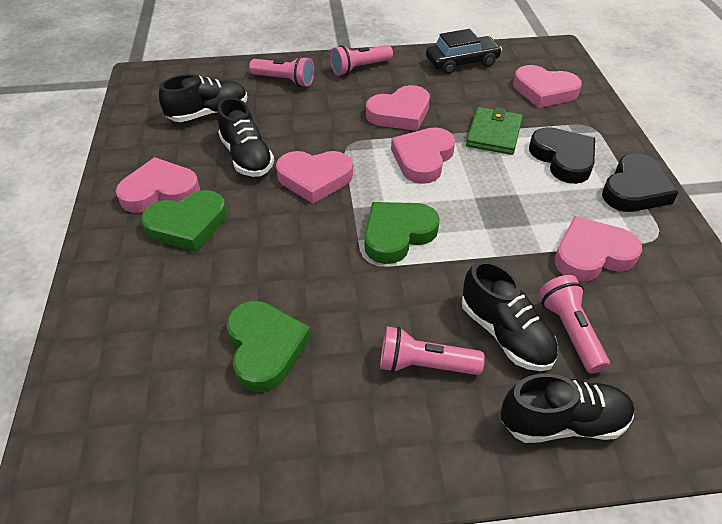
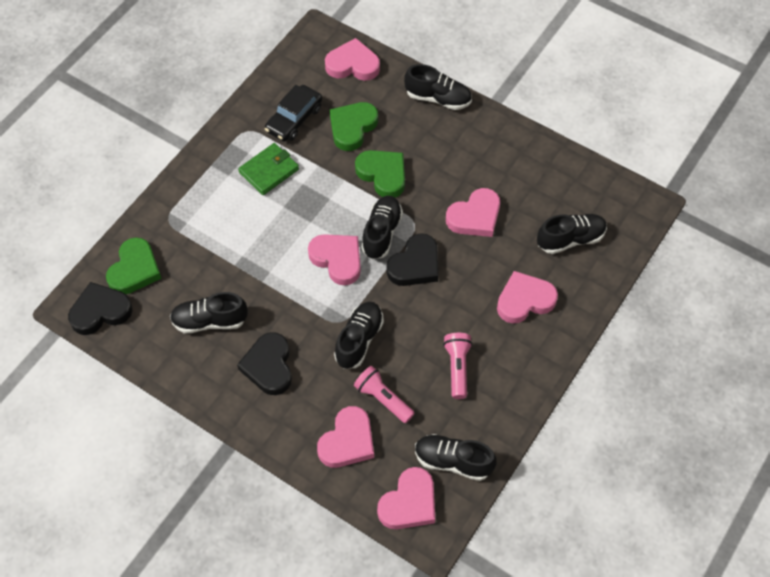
black heart: [529,127,595,184] [602,153,678,212] = 2 -> [68,282,133,335] [237,332,292,395] [387,233,438,286] = 3
black shoe: [159,74,248,122] [217,97,274,177] [462,261,558,371] [501,373,634,443] = 4 -> [170,292,248,333] [334,302,384,369] [361,196,403,259] [404,64,472,110] [415,434,497,481] [537,214,607,254] = 6
pink flashlight: [249,56,314,87] [330,45,393,75] [380,326,485,375] [539,275,610,374] = 4 -> [354,366,415,423] [443,333,472,399] = 2

